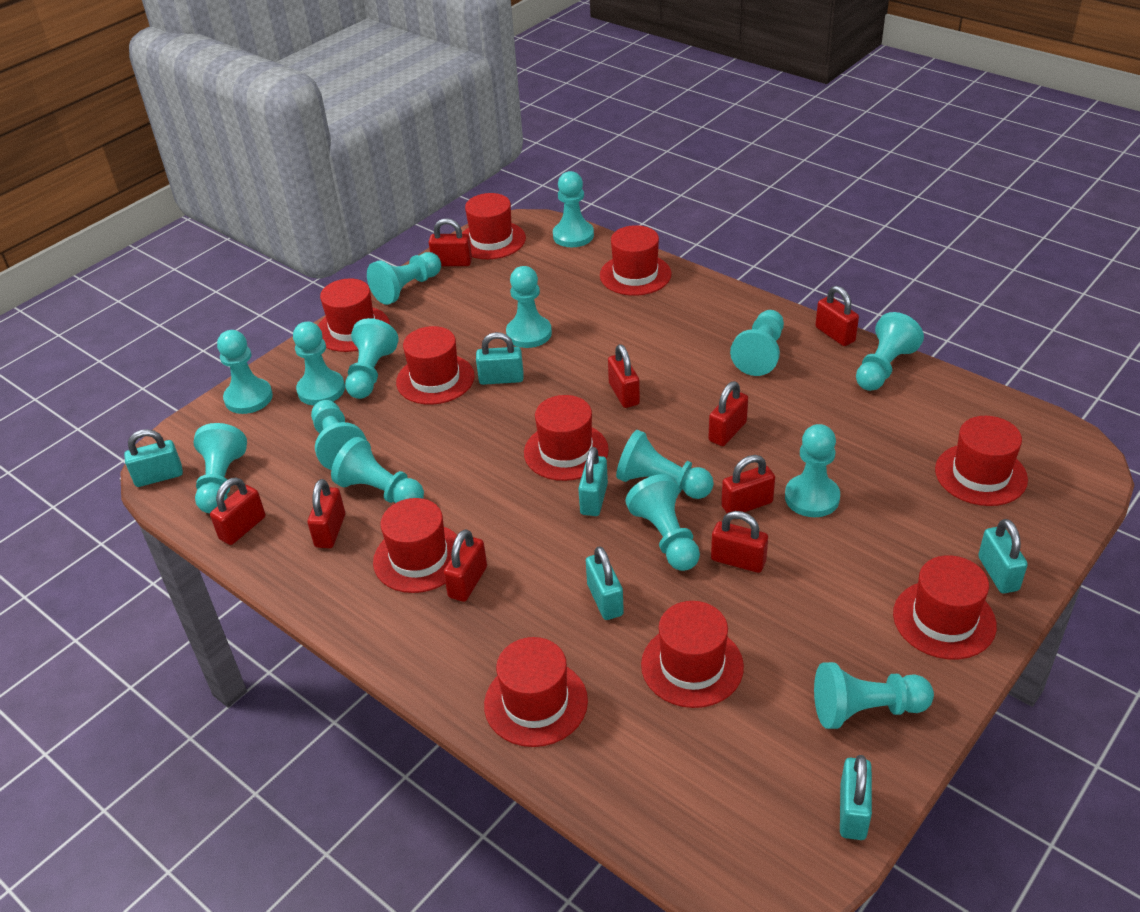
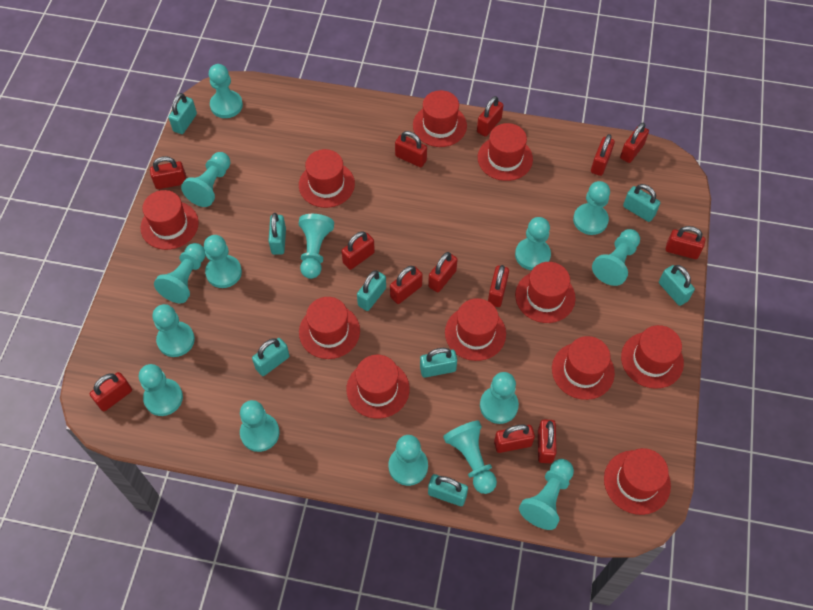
red hat: [318,279,390,352] [373,498,457,593] [396,326,475,405] [462,193,526,259] [484,637,588,747] [524,395,609,481] [600,225,671,296] [641,601,744,708] [893,555,997,659] [935,416,1028,506] = 10 -> [141,190,199,250] [299,149,355,208] [299,297,360,359] [346,355,410,418] [413,90,467,147] [445,298,506,361] [478,123,533,181] [515,262,576,323] [552,336,615,400] [604,448,671,515] [621,325,684,389] = 11
red padlock: [210,477,265,545] [308,479,345,548] [429,218,472,266] [443,529,487,602] [608,344,640,408] [708,381,748,446] [711,511,768,573] [721,455,775,513] [815,286,859,346] = 9 -> [90,372,132,411] [150,156,187,189] [341,231,375,270] [390,266,423,304] [395,131,427,167] [428,252,458,292] [477,96,504,137] [488,265,509,307] [494,424,535,453] [538,420,557,463] [591,134,615,176] [620,123,649,163] [666,226,705,259] = 13
turquoise padlock: [124,429,183,487] [476,332,524,385] [578,447,608,516] [586,546,624,620] [840,755,872,840] [978,519,1028,593] = 6 -> [168,93,197,134] [252,338,290,376] [268,213,286,255] [357,270,386,311] [420,348,457,378] [428,474,468,506] [623,184,660,222] [659,265,695,306] = 8

